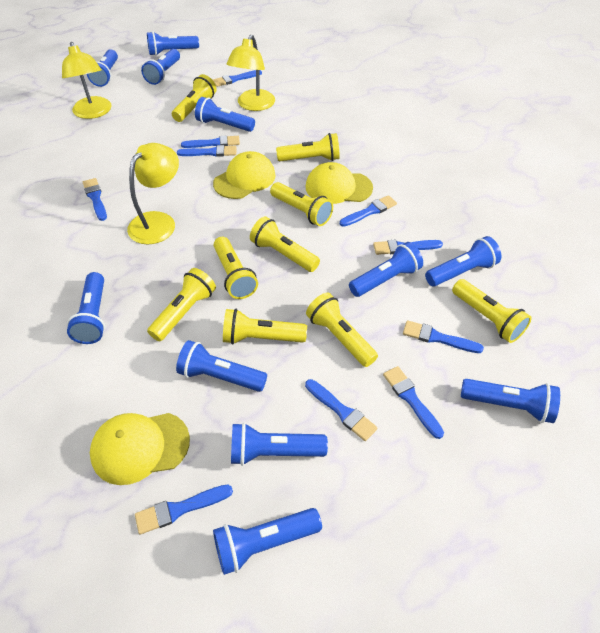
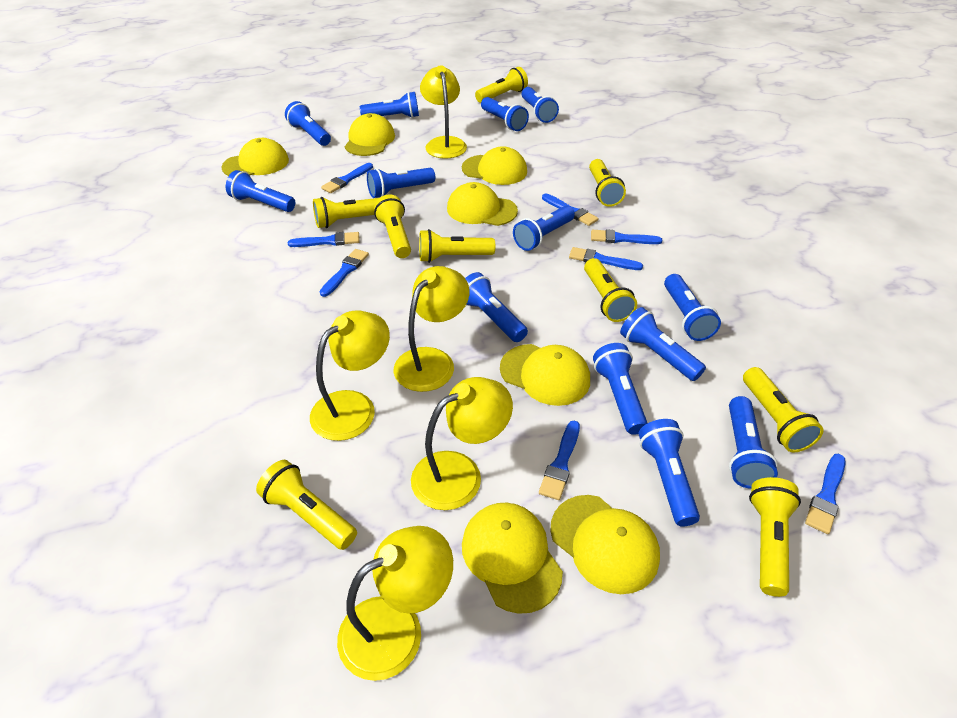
blue brush: [83,178,107,221] [135,485,233,535] [177,145,237,157] [181,136,240,148] [213,70,262,87] [305,379,378,441] [340,195,397,227] [373,240,443,255] [383,366,444,439] [403,320,484,353] = 10 -> [288,232,359,247] [320,249,369,297] [321,163,373,193] [539,421,580,500] [542,194,599,226] [569,247,643,270] [591,229,662,244] [805,454,846,534] = 8
blue flashlight: [67,272,105,344] [87,49,118,87] [141,49,180,85] [147,31,199,56] [176,340,267,392] [195,97,255,132] [213,508,322,575] [231,423,328,466] [349,242,423,297] [425,236,501,286] [461,379,560,423] = 11 -> [226,170,295,212] [285,101,331,146] [360,92,419,118] [367,168,435,198] [465,272,528,342] [481,97,529,131] [513,206,575,251] [522,87,559,123] [593,343,647,435] [620,307,706,381] [638,419,700,527] [664,274,721,341] [729,396,778,489] = 13
yellow cap: [90,413,190,485] [213,151,276,199] [306,162,373,204] = 3 -> [221,138,289,176] [345,113,395,156] [447,182,518,226] [462,146,527,185] [462,503,563,614] [500,344,590,406] [550,495,660,594] = 7
yellow lamp: [62,42,111,119] [127,143,179,244] [226,35,275,111] = 3 -> [310,310,390,441] [337,526,453,681] [394,266,469,392] [411,377,513,510] [420,65,467,159] = 5

